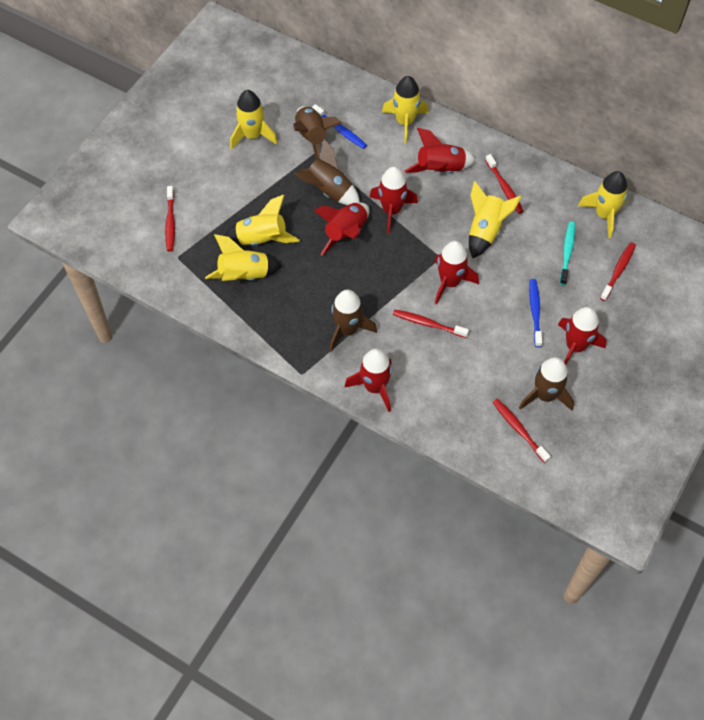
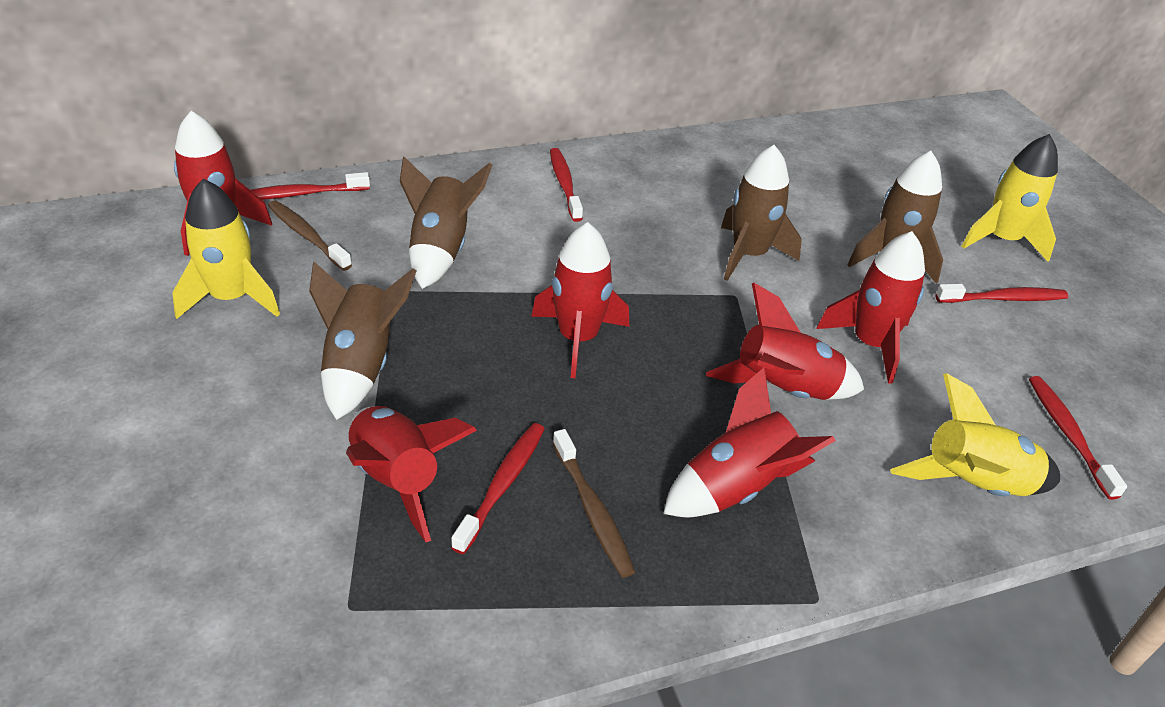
blue toothbrush: [312,104,367,149] [529,279,542,347] = 2 -> none = 0
brown toothbrush: none = 0 -> [268,201,352,271] [553,429,635,578] = 2
turquoise toothbrush: [560,221,575,285] = 1 -> none = 0
yellow rocket: [205,234,282,281] [225,195,300,246] [230,90,277,149] [382,76,429,143] [469,181,521,258] [578,171,628,238] = 6 -> [172,179,280,319] [890,373,1060,496] [961,134,1058,262] = 3

